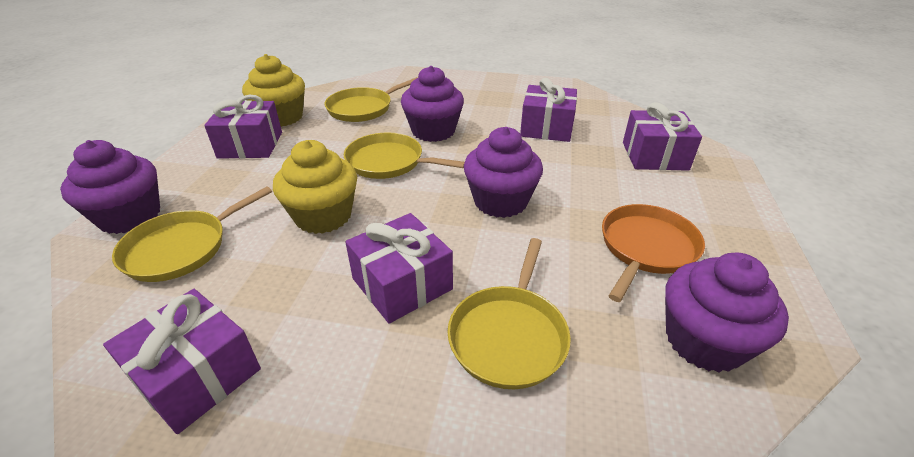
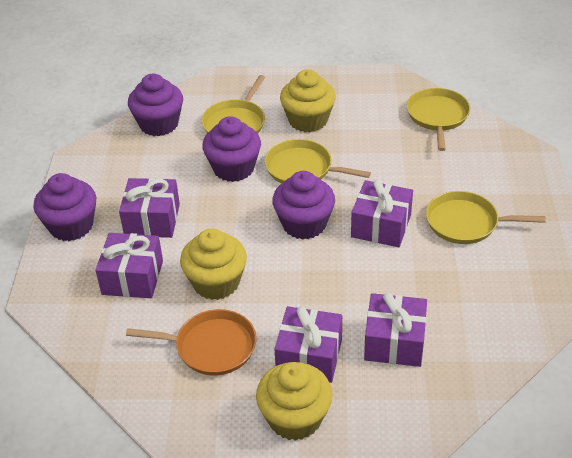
yellow cupcake: [242,54,305,127] [273,140,357,234] = 2 -> [180,228,247,300] [256,362,332,441] [280,69,336,132] = 3

